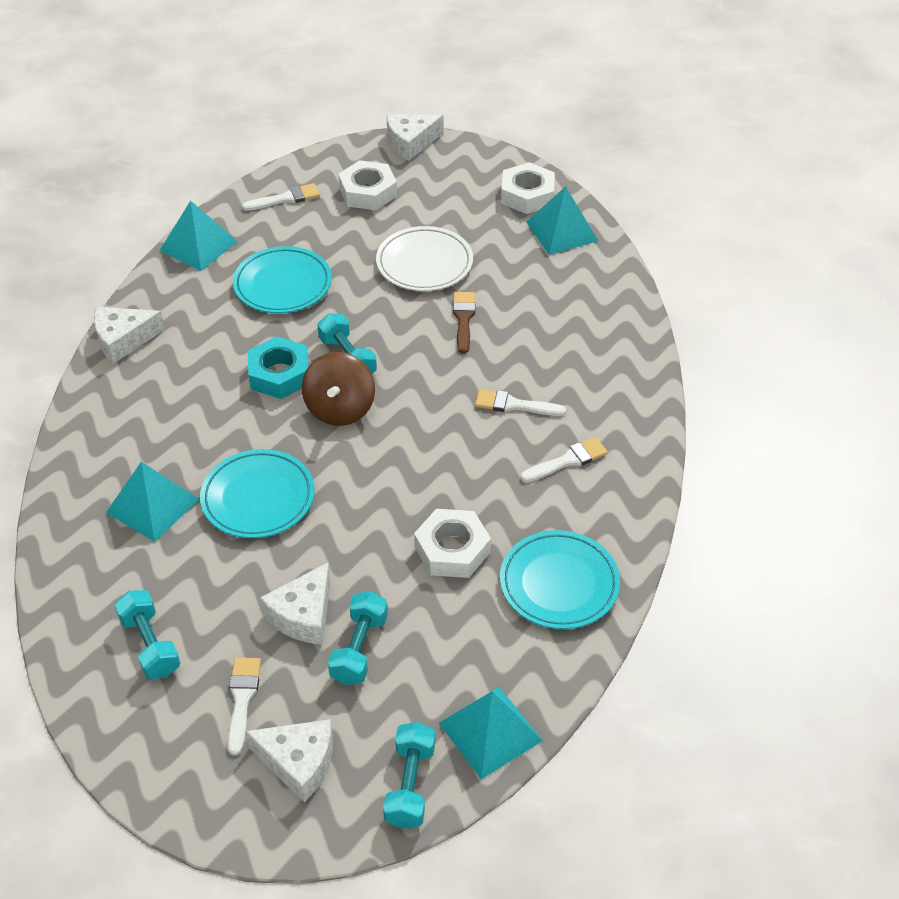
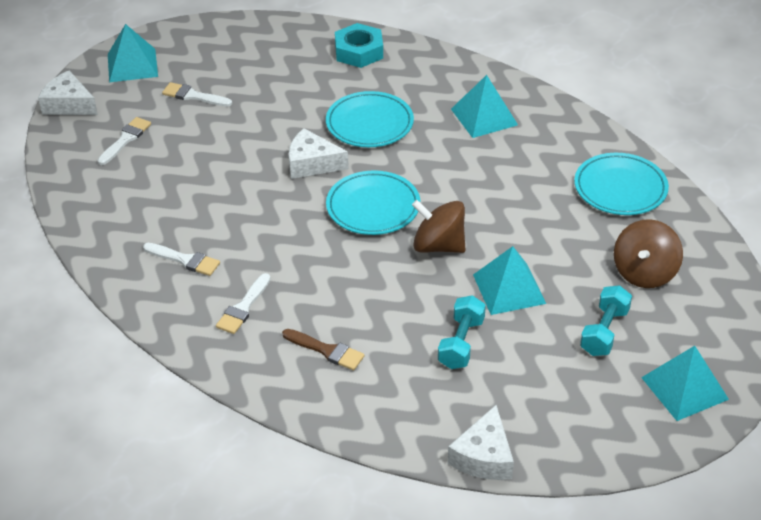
brown spinning top: [302,352,375,426] = 1 -> [412,200,465,253] [614,219,683,288] = 2
turquoise dumbbell: [115,590,180,679] [318,313,377,374] [328,591,388,685] [383,722,435,829] = 4 -> [438,295,486,369] [580,285,632,356] = 2
white cheese: [94,307,165,364] [245,719,333,802] [260,562,331,644] [386,115,443,161] = 4 -> [38,70,98,115] [289,128,349,179] [448,405,514,480] = 3
white nut: [338,160,397,210] [414,509,491,578] [501,162,555,214] = 3 -> none = 0
white plate: [376,226,473,291] = 1 -> none = 0

